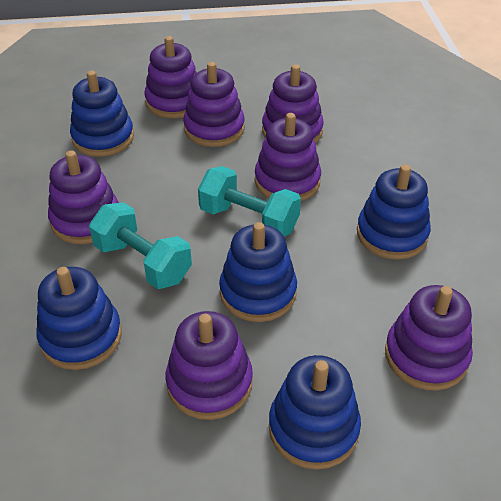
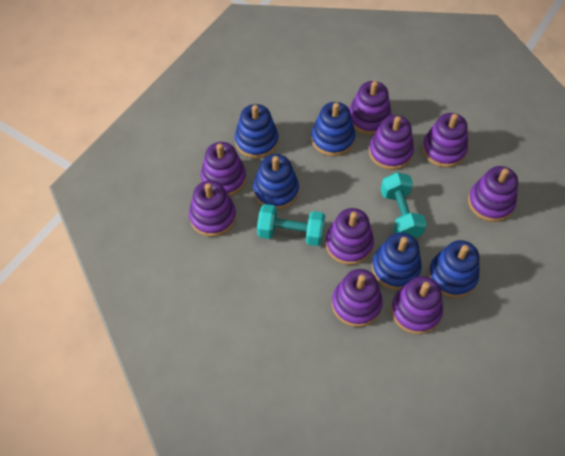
purple stacking toy: [48,150,119,244] [144,36,197,118] [166,311,253,420] [183,62,245,147] [255,113,321,201] [262,64,324,144] [385,285,473,391] = 7 -> [189,180,236,237] [201,142,246,196] [326,208,374,265] [332,269,383,327] [349,81,392,135] [369,115,414,170] [391,276,443,334] [422,113,468,167] [468,166,518,222] = 9

